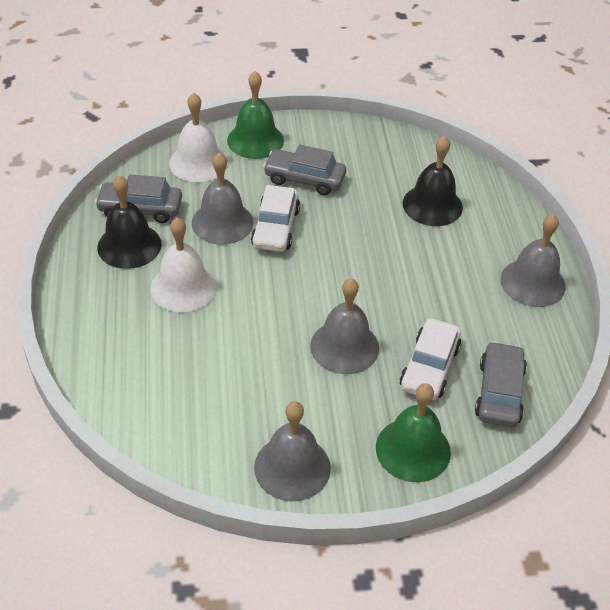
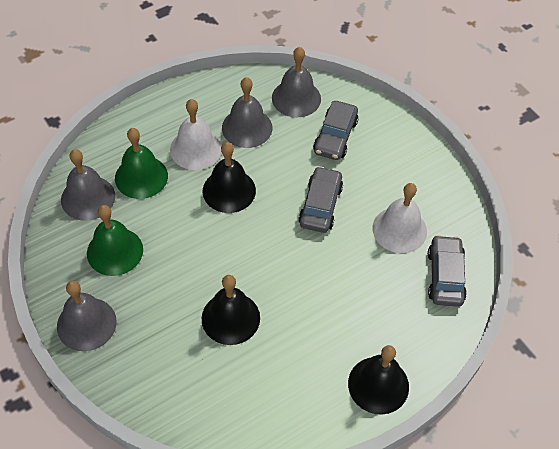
black bell: [97,175,162,269] [403,136,463,226] = 2 -> [202,142,256,213] [202,275,260,345] [348,345,409,415] = 3
white car: [251,185,300,252] [400,318,461,400] = 2 -> none = 0

